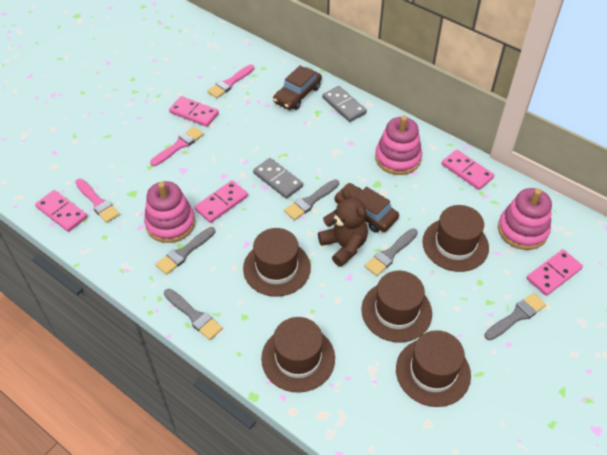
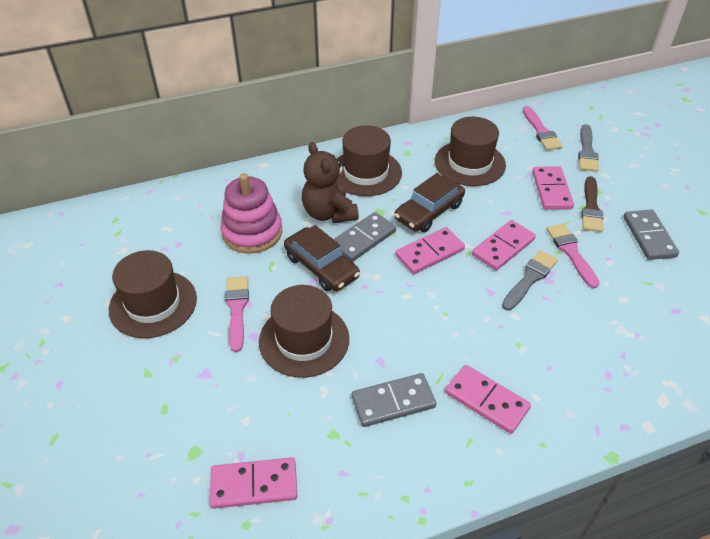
brown brush: none = 0 -> [581,176,604,232] = 1
brown hat: [243,228,311,297] [261,317,335,393] [361,271,432,343] [396,330,471,407] [422,205,489,272] = 5 -> [109,250,197,338] [259,285,349,378] [335,125,402,196] [435,117,506,186] = 4
grey brush: [156,227,216,275] [164,289,223,340] [284,179,339,220] [364,228,418,276] [484,293,546,340] = 5 -> [502,250,558,310] [578,124,599,172] = 2
grey domino: [253,158,303,199] [322,86,367,122] = 2 -> [334,212,396,261] [352,373,436,427] [623,210,679,260] = 3
pink stacking toy: [144,181,195,243] [375,116,422,175] [498,188,552,250] = 3 -> [221,173,283,254] = 1

